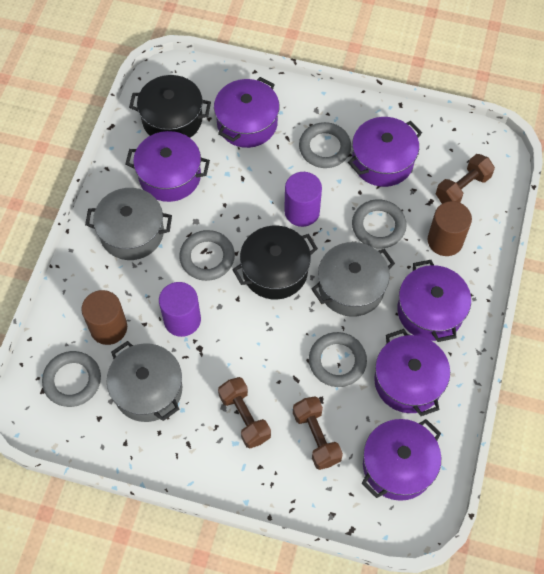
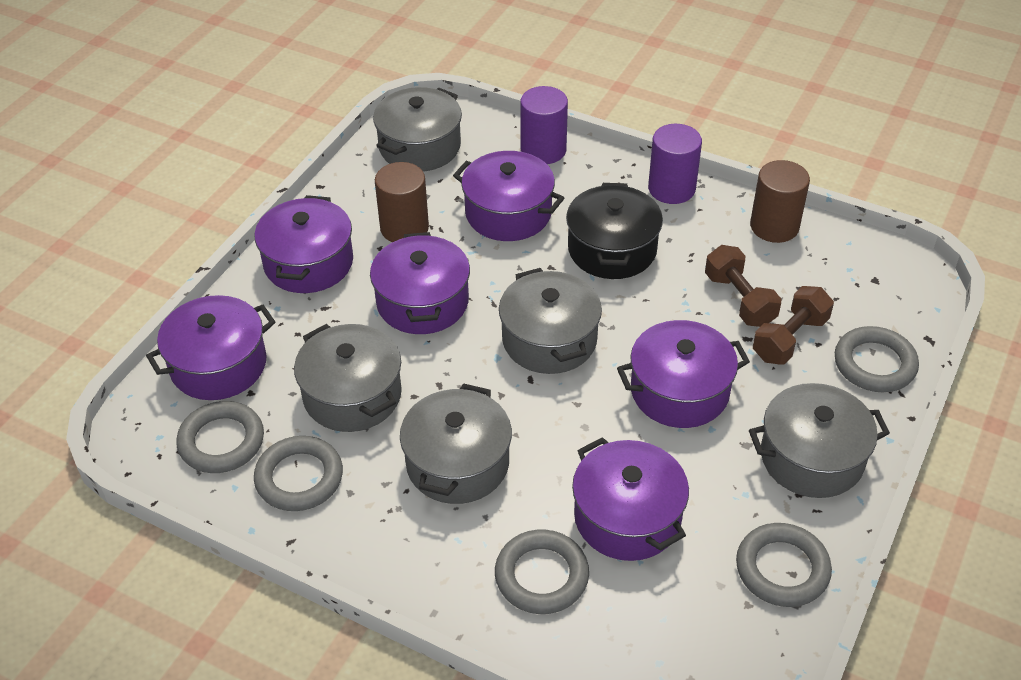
black pot: [129,75,211,138] [233,226,318,299] = 2 -> [566,183,663,279] = 1
brown dumbbell: [218,377,271,449] [293,396,343,470] [436,154,495,204] = 3 -> [705,245,781,327] [753,286,834,365] = 2
grey pot: [85,188,172,260] [107,341,182,422] [312,242,395,317] = 3 -> [294,324,402,432] [373,87,462,172] [400,383,512,504] [499,268,602,374] [749,383,890,498] = 5

